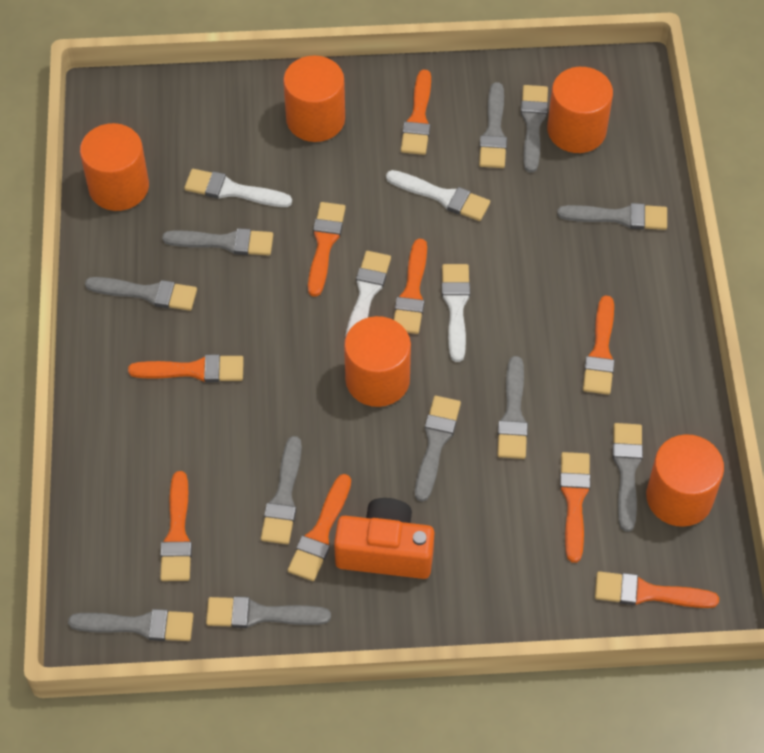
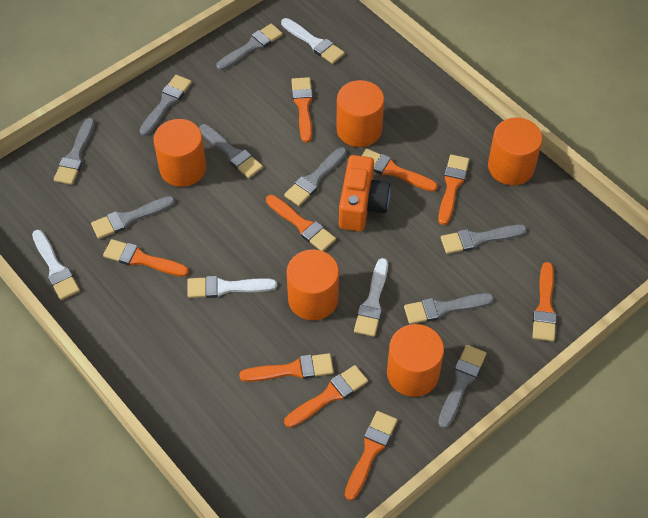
grey brush: [68,609,194,641] [85,277,197,311] [162,228,273,255] [206,596,331,628] [261,436,302,544] [415,396,461,502] [479,82,507,168] [497,356,528,459] [521,85,548,173] [557,203,667,230] [613,423,643,532] = 11 -> [54,118,95,185] [91,196,175,239] [140,75,192,136] [199,124,263,178] [216,24,283,70] [284,147,347,206] [404,293,494,324] [438,345,486,428] [441,224,527,254] = 9

